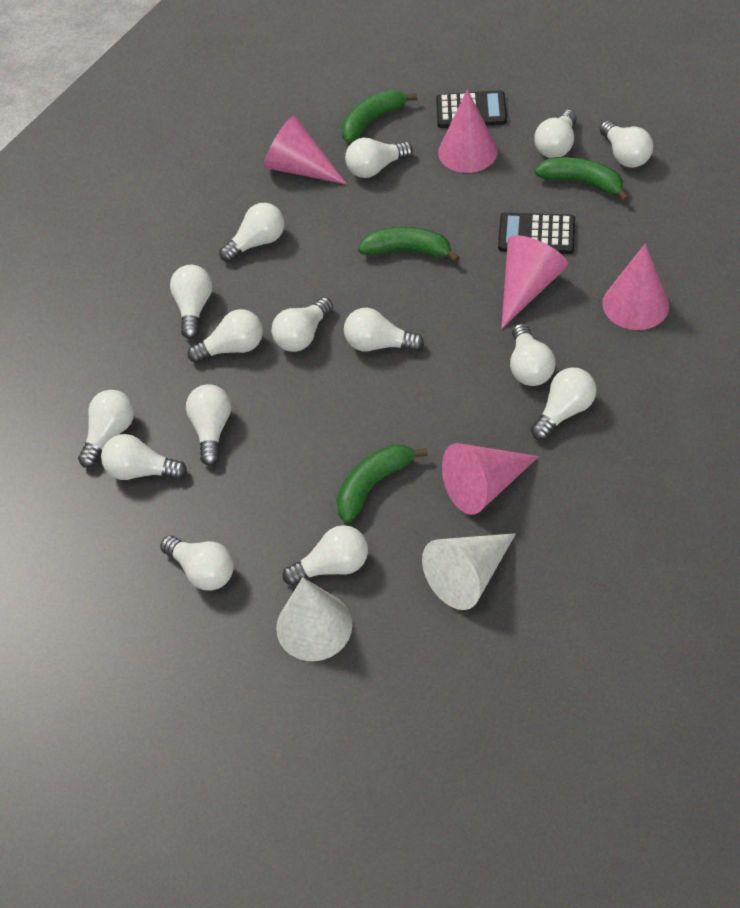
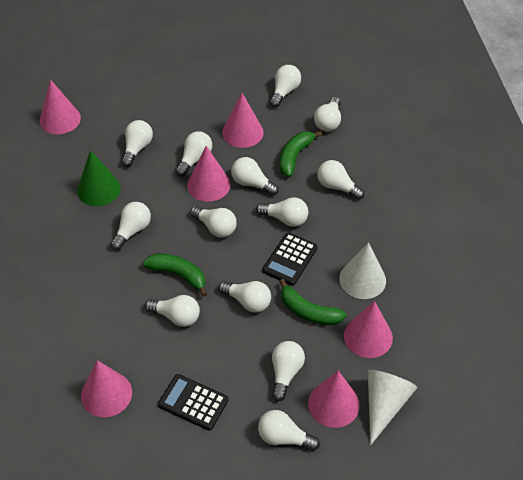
green banana: [336,444,428,523] [341,90,417,143] [358,227,460,263] [535,157,629,202] = 4 -> [143,254,207,297] [279,279,347,325] [280,131,322,177] = 3
green cone: none = 0 -> [77,150,121,206] = 1
pink cone: [264,115,347,184] [438,89,498,173] [442,443,539,515] [501,235,568,329] [602,244,669,330] = 5 -> [40,79,81,135] [81,360,132,417] [187,146,230,202] [222,93,264,148] [308,371,360,428] [344,301,393,358] = 6
white light bulb: [78,390,134,468] [101,434,187,480] [160,536,234,591] [170,265,212,339] [186,385,231,466] [188,309,263,363] [220,203,284,262] [271,297,333,352] [283,525,368,586] [344,308,424,352] [345,138,413,178] [510,324,556,386] [531,368,596,440] [534,110,577,158] [599,120,653,168] = 15 -> [110,202,151,250] [121,120,153,167] [145,295,200,327] [175,131,212,177] [190,206,237,237] [218,281,271,313] [231,157,279,196] [256,197,308,227] [258,410,320,451] [270,65,301,107] [272,341,305,401] [314,97,341,132] [317,160,364,200] = 13

